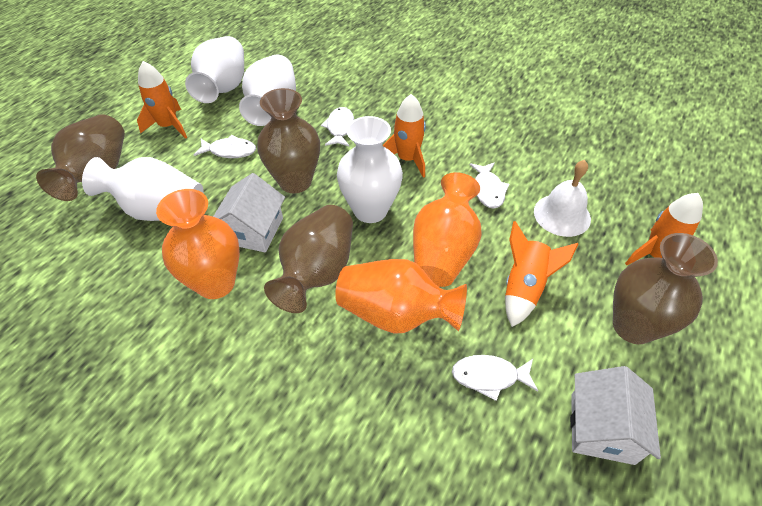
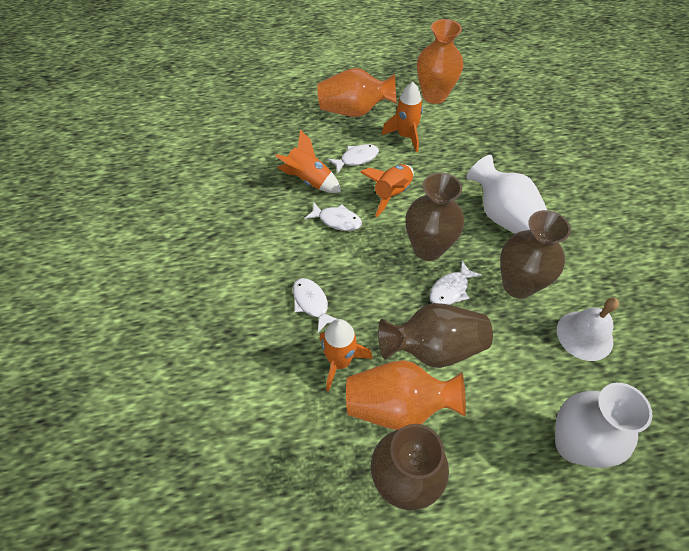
white house: [213,173,285,252] [570,366,661,465] = 2 -> none = 0
white vase: [82,157,204,221] [185,36,244,103] [239,54,296,126] [337,116,403,223] = 4 -> [466,155,547,234] [555,383,652,468] = 2

